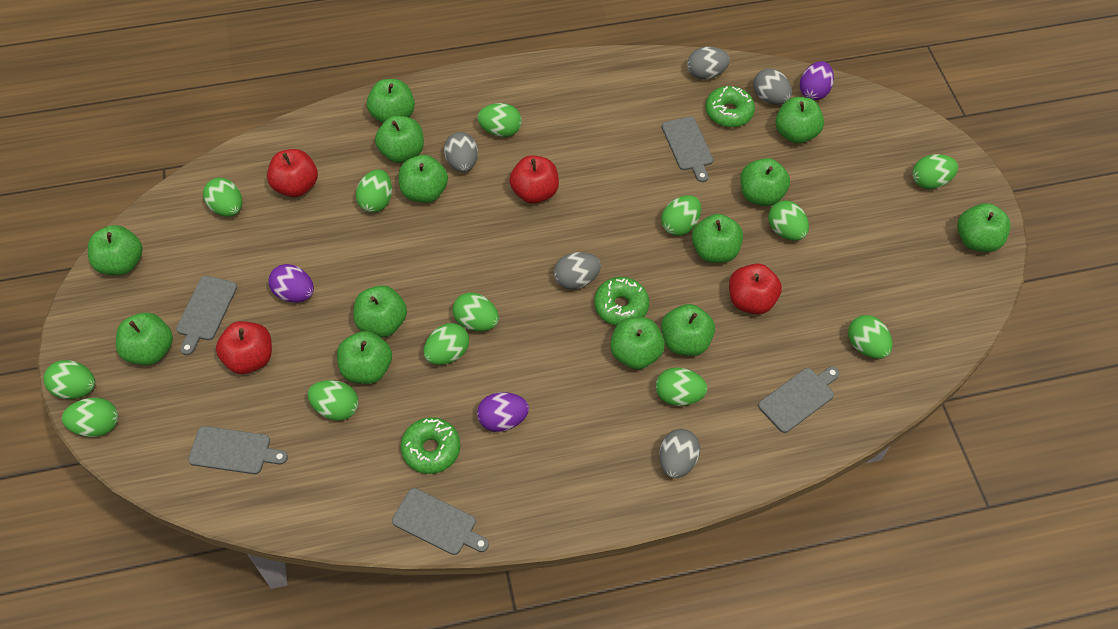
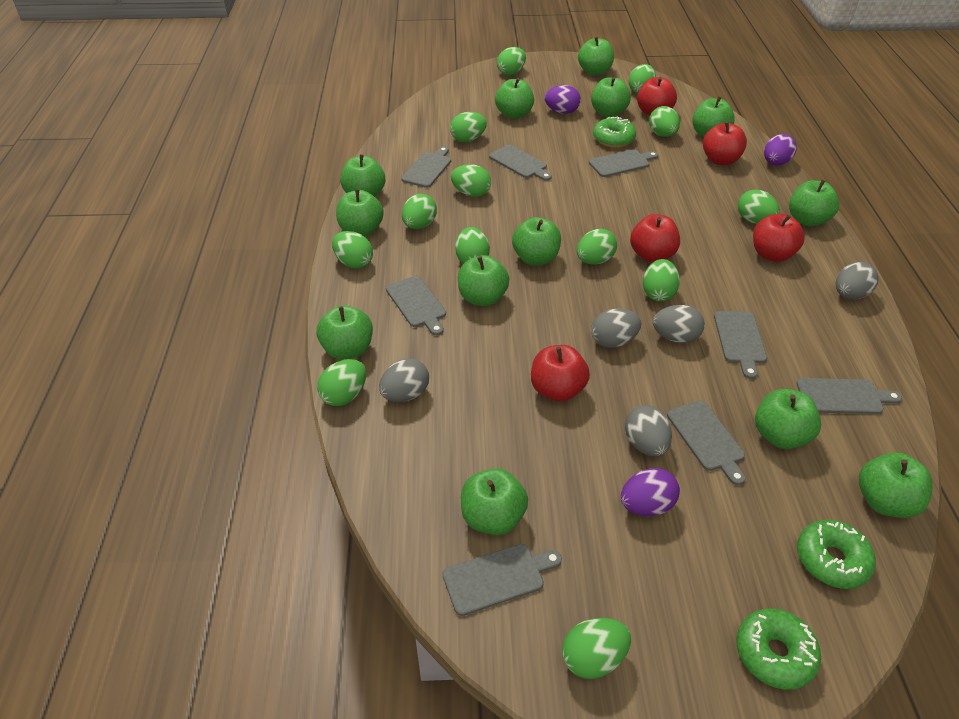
grey cutting board: [176,276,237,355] [188,426,288,474] [392,488,489,555] [662,117,713,182] [758,367,840,433] = 5 -> [386,276,446,335] [401,146,451,188] [442,544,562,616] [489,145,552,181] [589,149,658,177] [667,401,746,485] [714,311,767,379] [796,378,902,414] = 8
red apple: [216,321,272,374] [267,149,318,197] [509,155,559,204] [729,263,782,314] = 4 -> [531,345,590,402] [630,214,680,263] [637,77,677,116] [703,122,747,165] [753,214,805,262] = 5

